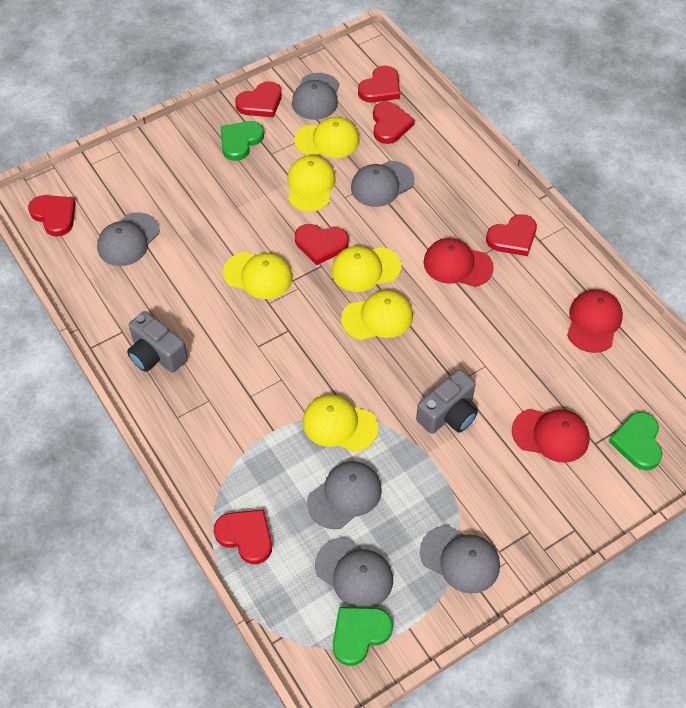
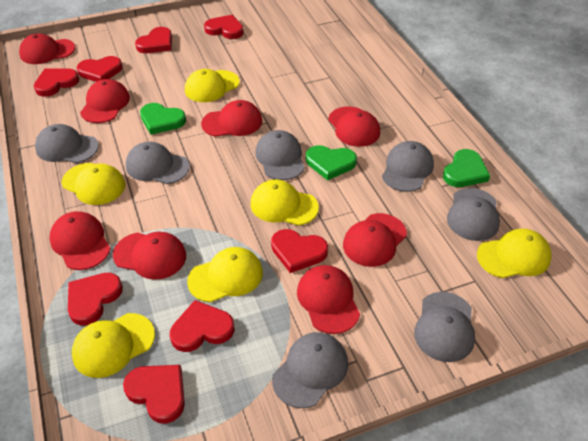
grey camera: [127,311,188,373] [416,369,478,434] = 2 -> none = 0
grey cap: [97,212,159,266] [292,73,339,120] [307,461,382,529] [315,537,393,608] [351,161,415,207] [420,525,500,594] = 6 -> [35,124,99,163] [126,142,190,184] [255,130,305,180] [272,332,348,408] [382,141,434,192] [414,292,475,362] [447,188,500,241] = 7
red cap: [423,238,494,287] [512,409,590,463] [567,289,623,353] = 3 -> [19,33,75,64] [49,211,111,270] [80,79,130,123] [113,232,186,280] [201,100,262,137] [297,265,360,334] [328,106,380,147] [343,213,407,267] = 8
red heart: [28,195,76,237] [214,509,272,564] [235,81,282,117] [295,224,349,265] [358,66,400,103] [373,102,415,144] [486,214,537,256] = 7 -> [34,68,79,97] [68,273,123,326] [77,56,123,82] [123,365,185,424] [135,27,172,53] [170,300,235,352] [204,15,244,39] [271,229,328,273] = 8

